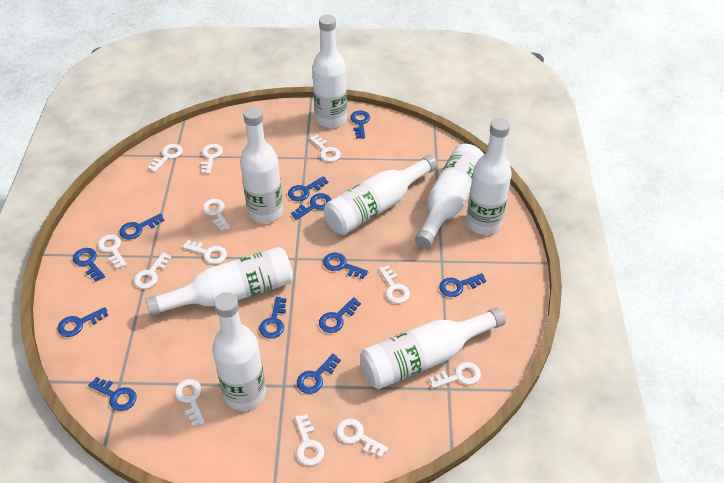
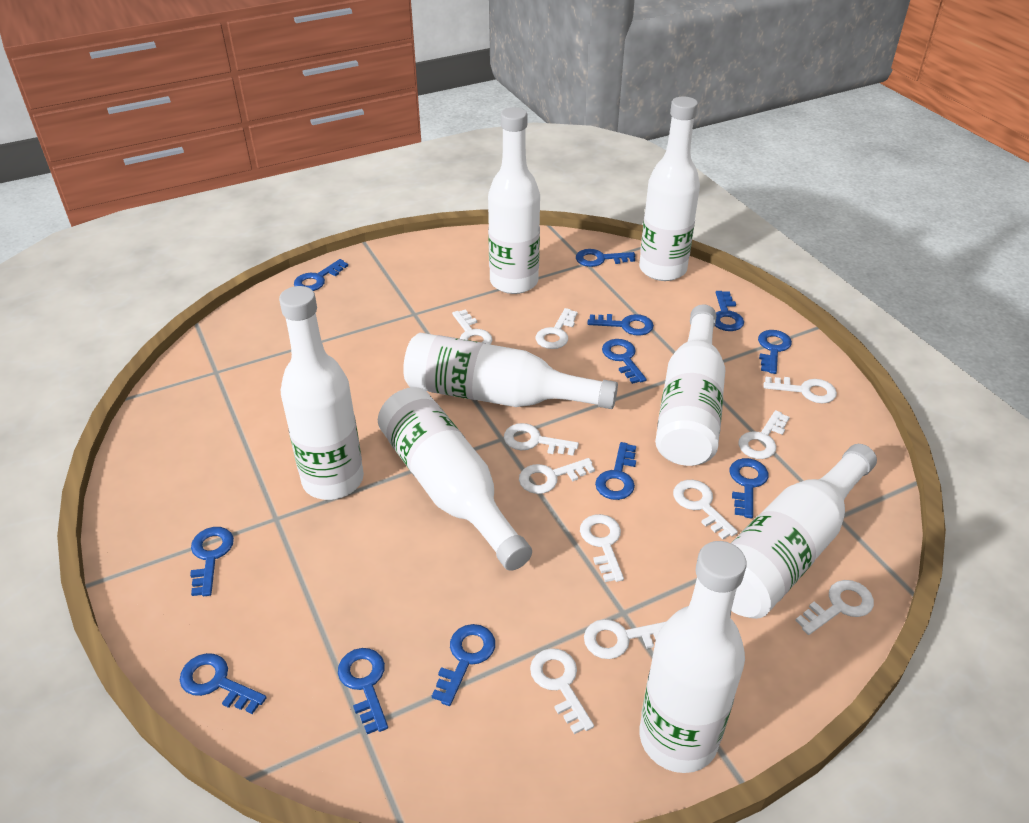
white key: [98,234,127,269] [134,252,171,289] [148,144,183,172] [175,379,205,426] [182,240,227,264] [201,144,223,174] [202,199,230,231] [295,414,324,466] [310,135,341,162] [336,419,388,457] [379,265,410,303] [429,362,481,389] = 12 -> [452,309,492,345] [504,423,579,456] [519,458,595,494] [530,648,594,734] [536,308,578,349] [580,514,624,582] [584,619,667,659] [673,480,738,539] [738,410,790,459] [763,377,837,403] [795,580,874,635] = 11

